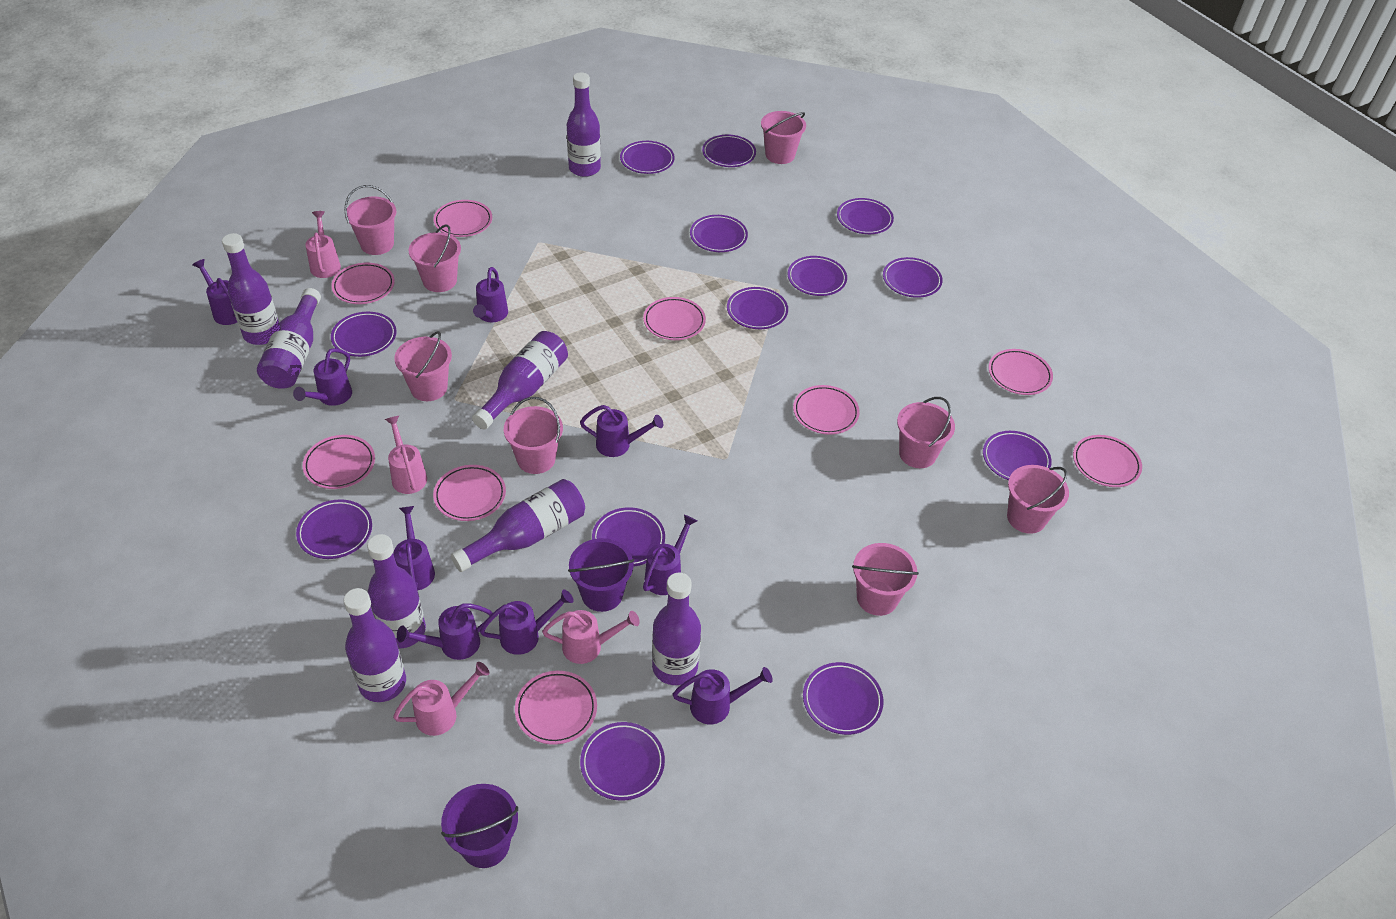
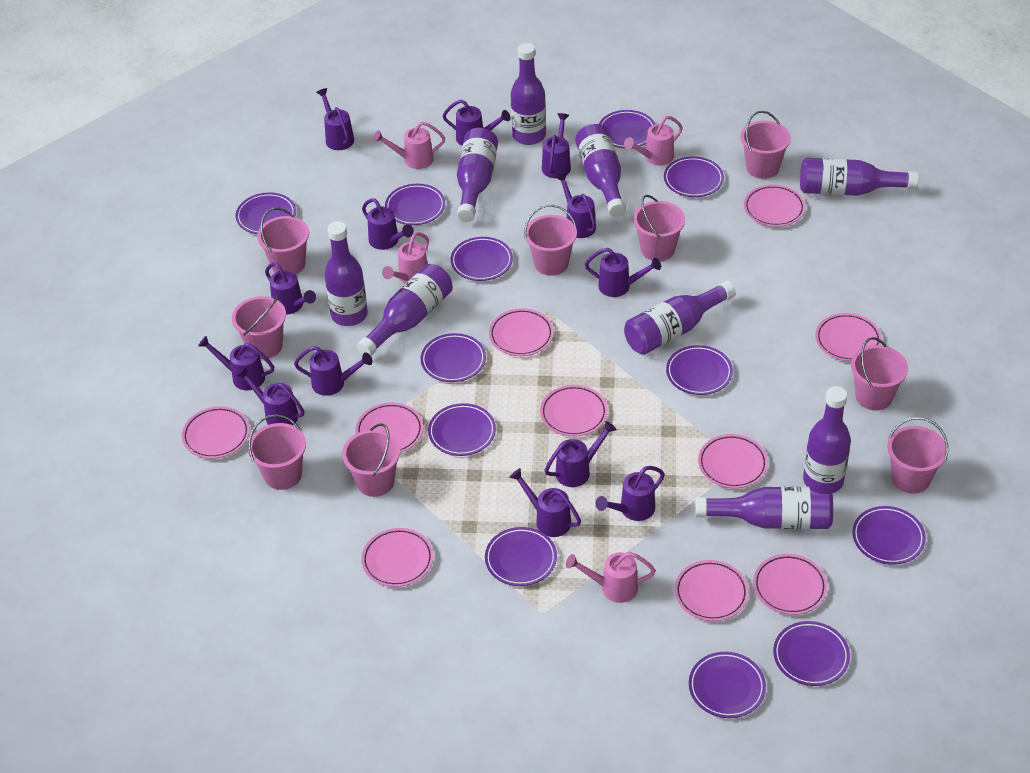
pink bucket: [344,185,396,255] [394,331,452,401] [409,224,461,292] [504,397,563,474] [761,111,806,164] [852,543,919,616] [897,397,955,468] [1007,465,1069,534] = 8 -> [232,295,286,359] [248,414,306,490] [257,208,309,274] [342,423,400,497] [524,205,577,276] [633,195,685,261] [740,111,791,179] [851,337,908,411] [887,417,948,494] = 9
pink plate: [303,435,375,489] [331,263,395,304] [433,465,506,521] [434,200,492,237] [515,671,597,745] [643,297,706,340] [793,385,860,435] [989,349,1053,395] [1073,435,1142,487] = 9 -> [182,406,250,459] [356,403,423,453] [361,528,434,587] [489,308,554,356] [540,385,608,437] [675,560,749,621] [698,434,768,489] [744,185,805,227] [753,554,827,615] [815,313,882,361] = 10
purple bottle: [222,233,279,345] [257,288,321,389] [343,588,406,702] [367,534,426,649] [451,479,585,572] [472,331,568,430] [567,72,601,177] [652,572,701,685] = 8 -> [325,221,368,326] [357,264,453,356] [457,128,498,222] [511,43,546,145] [575,124,626,217] [624,281,736,355] [695,487,833,529] [800,158,919,196] [803,386,851,493] = 9
purple bucket: [441,784,518,868] [568,538,634,612] = 2 -> none = 0
purple plate: [296,499,372,559] [331,312,396,357] [580,722,665,801] [592,507,665,567] [620,141,675,174] [690,215,748,252] [702,135,756,167] [727,287,788,329] [788,256,847,296] [803,662,884,735] [837,198,894,234] [883,257,943,298] [983,431,1052,480] = 13 -> [236,192,296,234] [385,184,445,225] [421,333,486,382] [428,403,496,456] [451,237,513,281] [485,527,557,586] [599,110,655,148] [664,156,724,197] [666,345,733,395] [689,652,766,718] [773,621,850,686] [852,506,926,565] = 12
purple watering can: [193,259,237,325] [293,348,352,406] [394,506,435,591] [397,603,493,660] [473,267,508,322] [480,589,574,655] [580,405,663,457] [643,515,697,595] [673,667,773,724] = 9 -> [198,336,274,390] [236,367,304,425] [265,262,316,315] [294,346,373,396] [316,88,354,150] [362,198,414,250] [443,100,510,145] [509,468,581,537] [542,113,571,178] [544,421,617,487] [555,173,596,238] [585,248,661,297] [596,466,665,521] = 13

